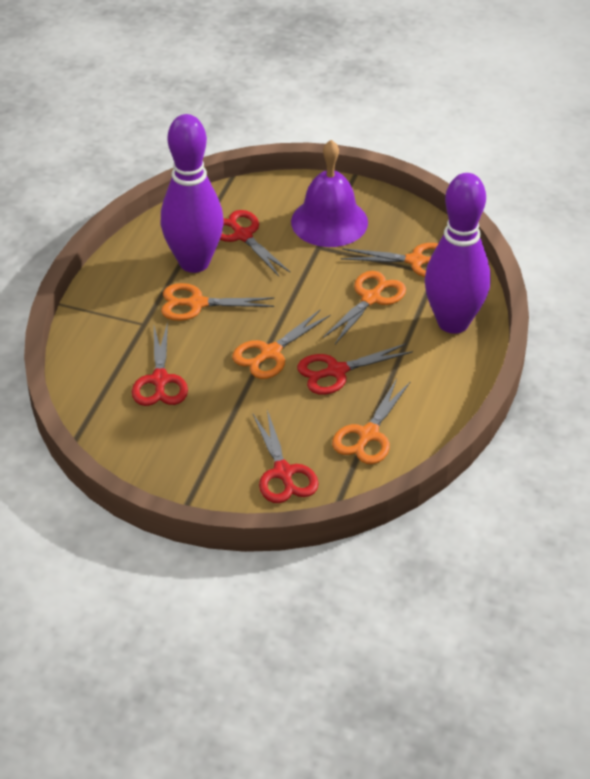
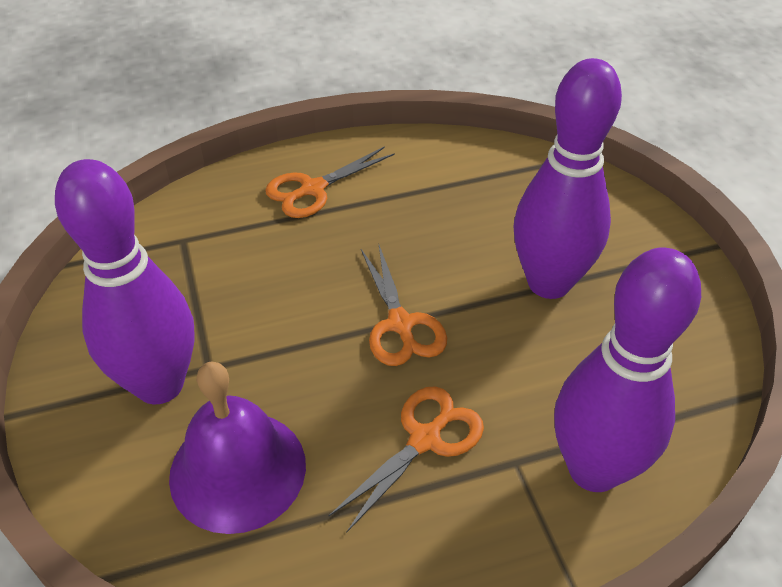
orange scissors: [161,283,274,321] [232,309,331,379] [323,271,406,344] [332,378,410,464] [341,243,438,277] = 5 -> [265,146,395,218] [329,386,484,533] [361,245,447,366] = 3
purple bowling pin: [161,114,224,273] [424,173,491,334] = 2 -> [55,159,195,404] [514,58,622,299] [554,248,701,492] = 3
red scissors: [132,322,188,406] [220,210,290,276] [253,410,319,503] [297,343,413,395] = 4 -> none = 0

